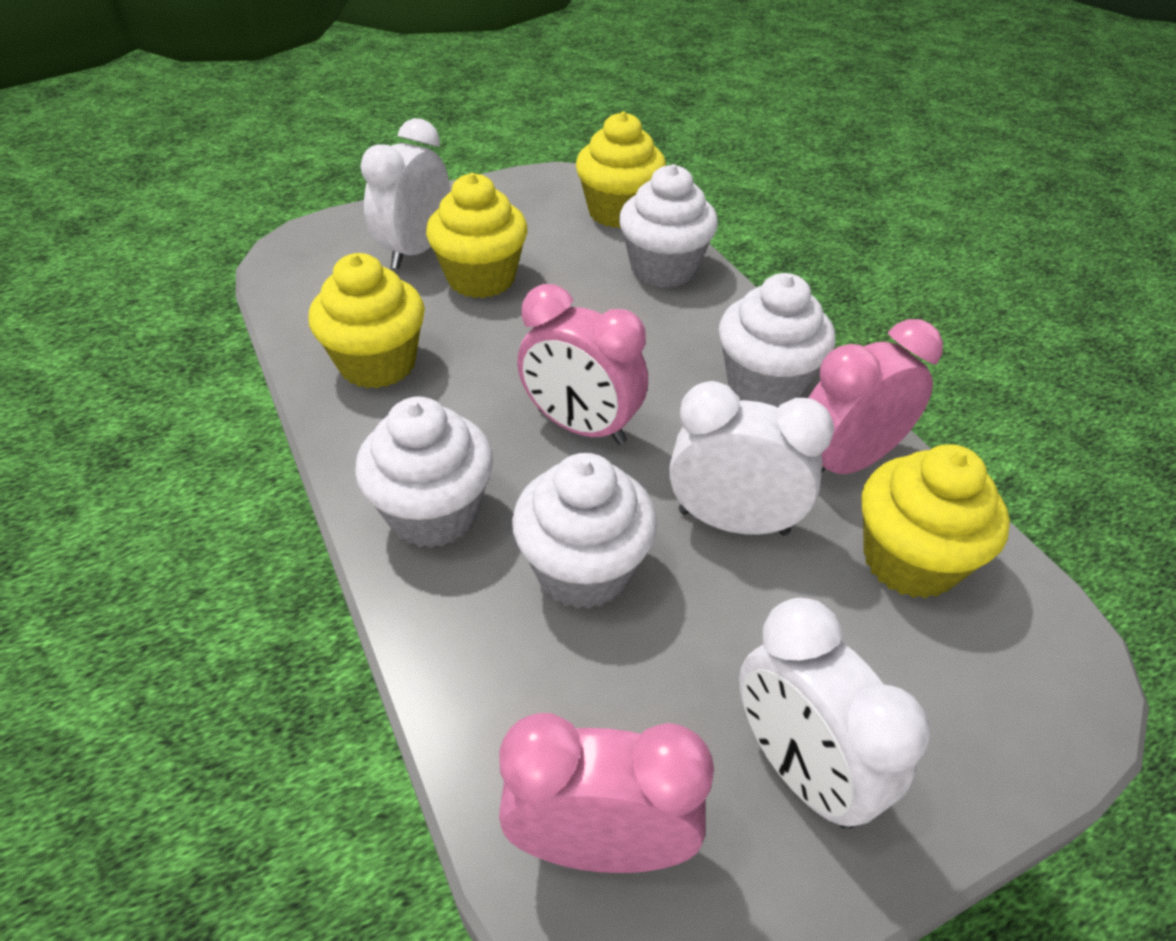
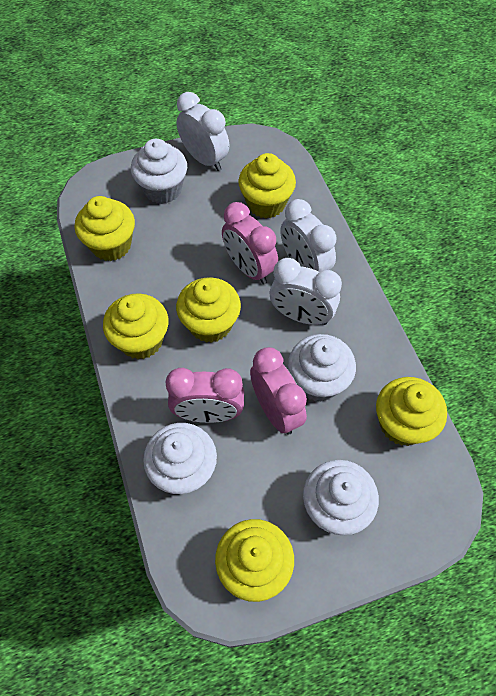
yellow cupcake: [308,253,425,389] [426,173,528,298] [576,111,666,228] [861,445,1010,599] = 4 -> [75,196,135,261] [103,293,169,359] [176,277,241,343] [215,519,294,602] [238,153,296,219] [376,377,447,446] = 6

